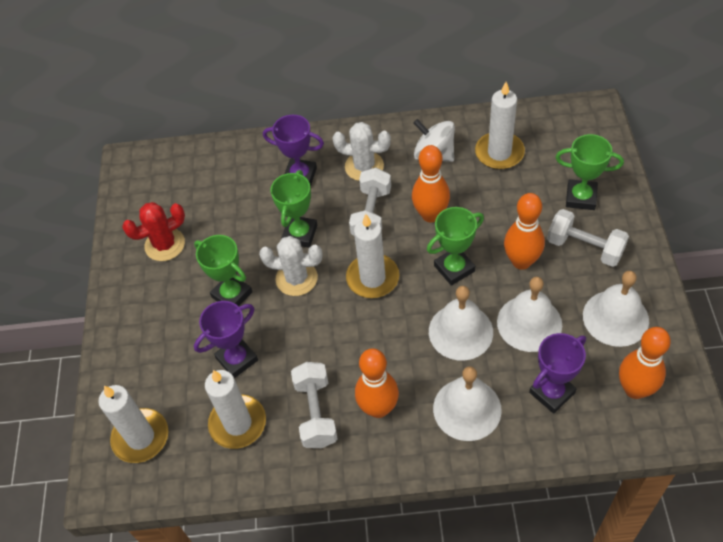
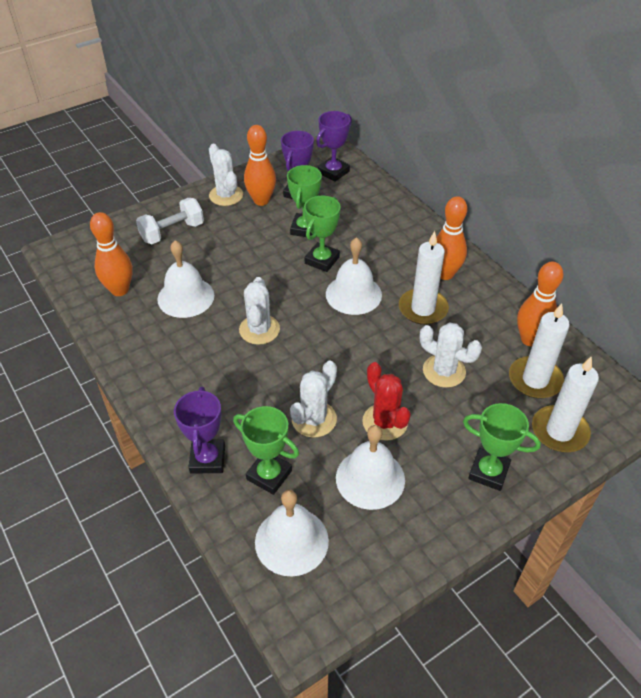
white cactus: [259,236,322,296] [333,122,391,181] = 2 -> [209,144,243,206] [239,277,280,345] [290,361,337,437] [420,323,482,388] = 4
white candle: [98,385,168,463] [205,370,266,449] [346,214,399,298] [475,82,525,169] = 4 -> [399,231,449,325] [509,303,570,399] [532,356,599,452] = 3
white dumbbell: [291,362,338,448] [349,168,391,236] [547,209,629,267] = 3 -> [136,198,204,244] = 1
white spinning top: [413,119,455,162] = 1 -> none = 0

